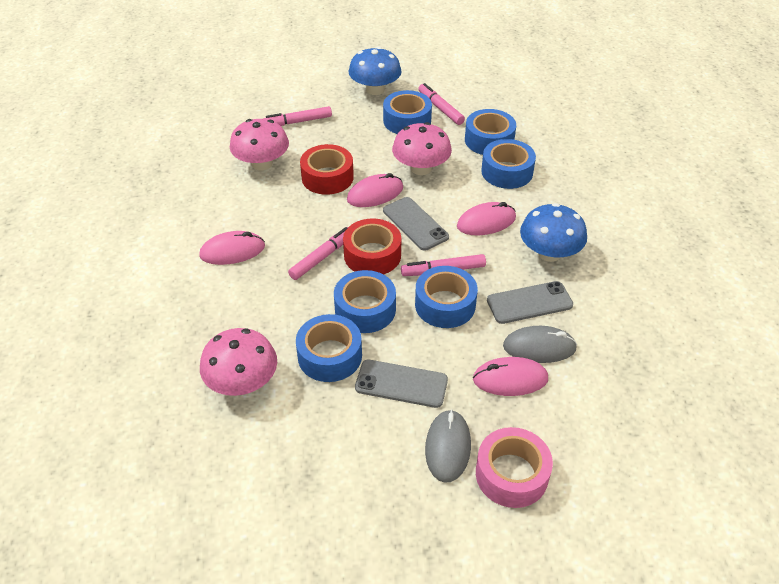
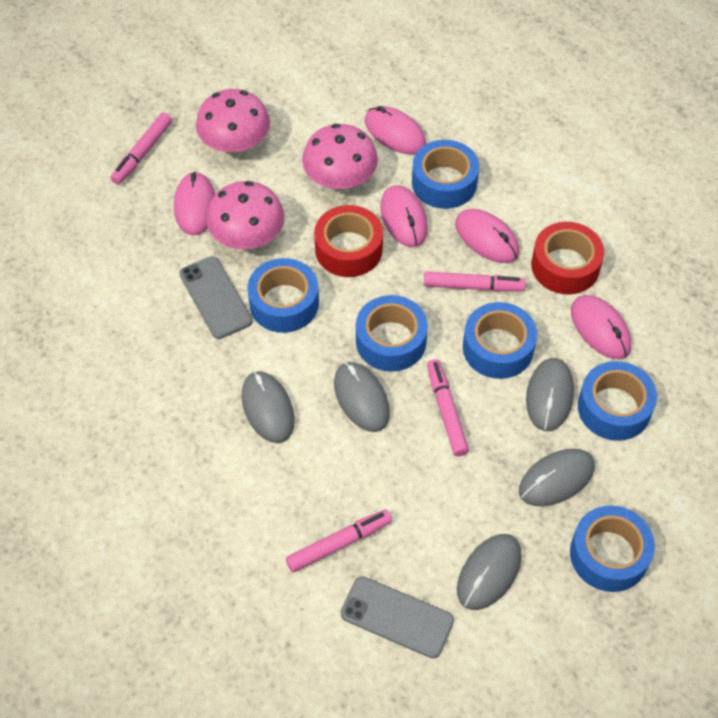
blue mushroom: [349,47,402,95] [520,203,587,262] = 2 -> none = 0
grey mouse: [425,409,471,483] [503,326,577,363] = 2 -> [241,371,295,443] [334,362,390,432] [457,534,522,610] [519,449,595,506] [526,358,574,431] = 5
grey phone: [355,360,448,408] [383,197,449,251] [487,281,573,324] = 3 -> [179,256,253,339] [340,576,454,658] = 2
pink mouse: [199,231,265,265] [347,173,403,207] [457,202,516,235] [473,357,548,396] = 4 -> [174,171,215,236] [365,106,426,155] [380,185,428,247] [455,209,520,263] [571,295,631,359] = 5
pink tape: [476,427,553,508] = 1 -> none = 0

